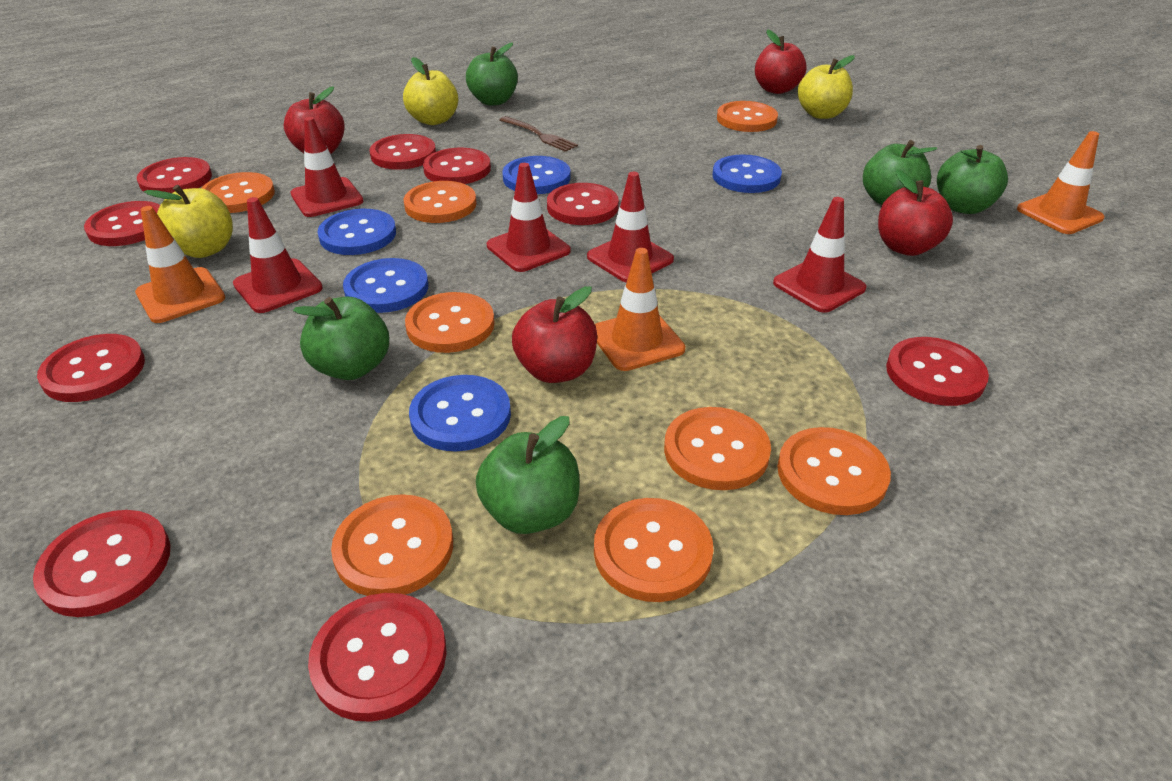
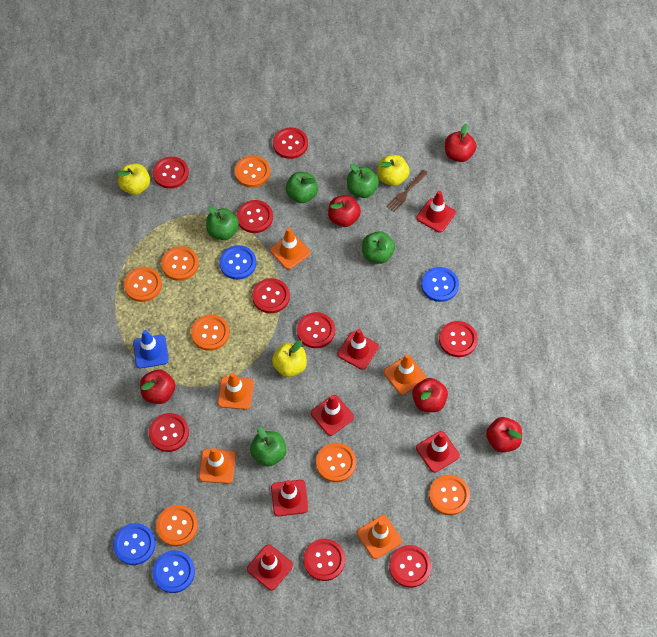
blue button: [317,209,396,255] [343,258,428,313] [409,375,511,451] [502,156,571,194] [713,155,782,193] = 5 -> [113,523,156,565] [152,550,195,593] [219,245,256,280] [421,267,459,302] = 4
blue traffic cone: none = 0 -> [133,330,169,368] = 1
orange button: [202,172,275,213] [331,494,453,596] [403,181,477,223] [405,292,495,353] [594,498,714,602] [664,407,771,490] [717,101,778,132] [777,427,891,515] = 8 -> [124,267,162,302] [156,505,198,546] [161,246,199,281] [191,315,229,351] [235,156,270,187] [316,443,356,482] [429,475,470,515] = 7
orange traffic cone: [135,206,225,323] [595,248,685,371] [1017,131,1105,234] = 3 -> [199,447,236,484] [218,372,254,410] [270,228,310,269] [357,515,402,559] [384,354,426,395] = 5
red apple: [284,86,345,154] [512,286,597,383] [755,30,806,94] [878,169,953,256] = 4 -> [140,369,176,404] [328,195,361,227] [412,378,448,412] [445,123,477,162] [486,417,522,452] = 5
red traffic cone: [233,197,323,313] [290,117,364,217] [487,163,571,272] [587,172,674,282] [773,197,866,313] = 5 -> [247,544,293,590] [271,480,308,516] [311,395,354,436] [337,329,379,370] [416,431,460,473] [417,191,456,233] = 6

